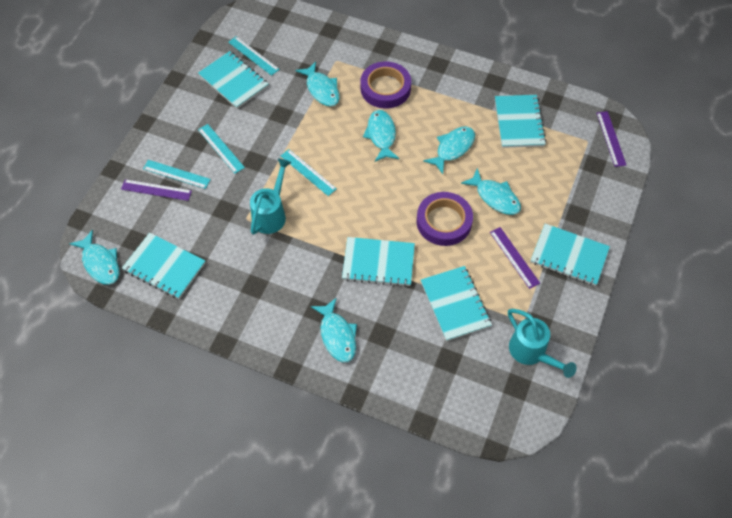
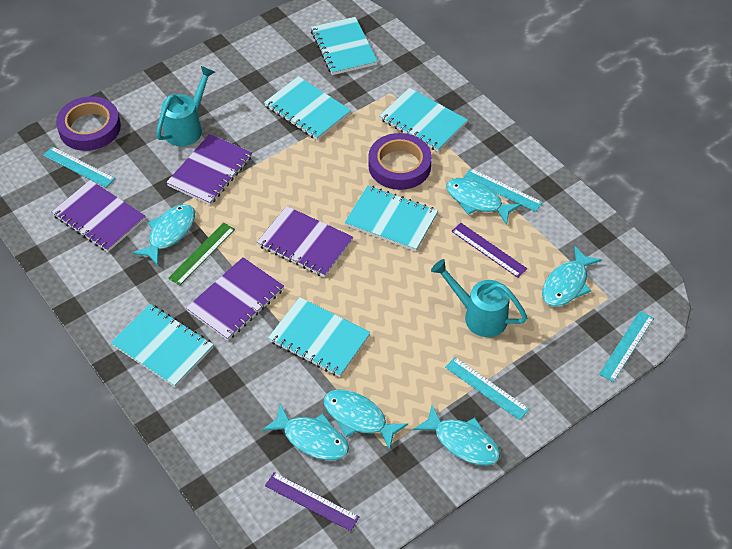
green ruler: none = 0 -> [168,223,235,285] = 1
purple notebook: none = 0 -> [52,180,145,252] [166,134,252,205] [186,257,284,341] [257,206,353,277] = 4
purple ruler: [121,179,192,201] [490,227,540,289] [596,111,626,167] = 3 -> [265,472,359,531] [451,223,527,278] = 2

